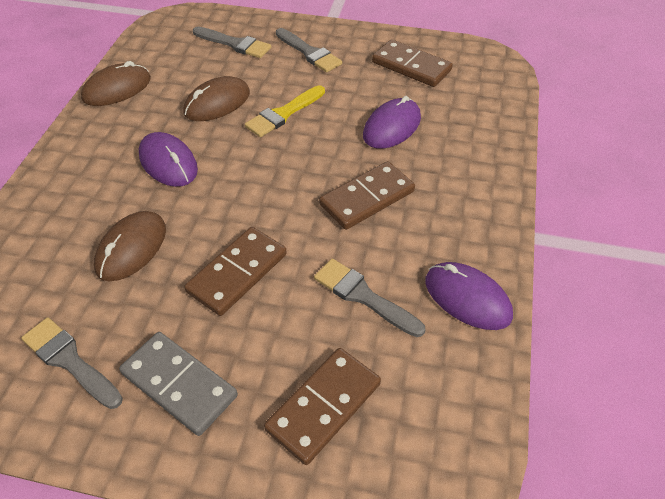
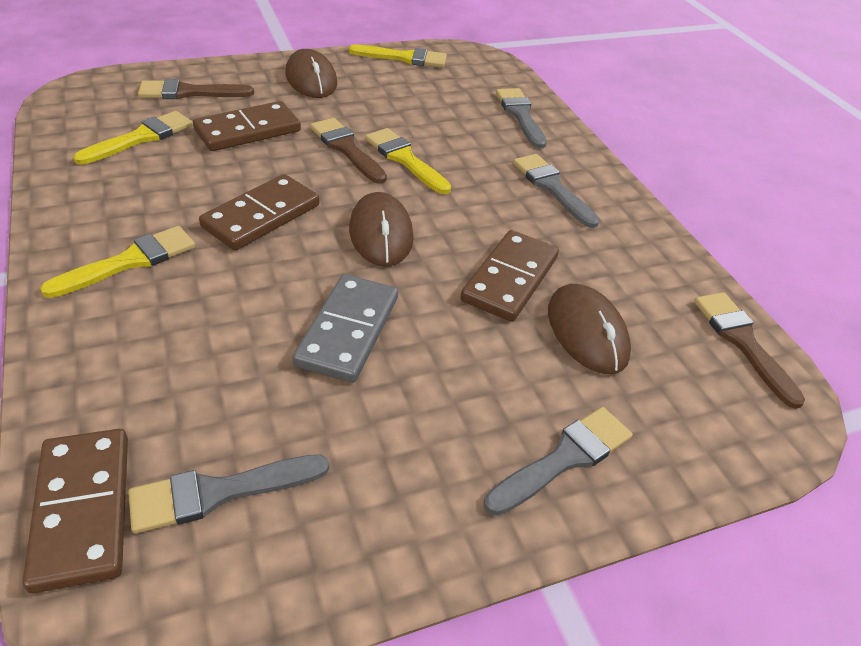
brown brush: none = 0 -> [138,79,254,99] [310,118,387,184] [694,292,805,409] = 3
purple mouse: [139,132,198,187] [363,96,421,149] [425,262,513,330] = 3 -> none = 0
yellow brush: [245,85,325,137] = 1 -> [40,226,196,298] [73,111,193,165] [349,45,447,68] [365,128,451,194] = 4

